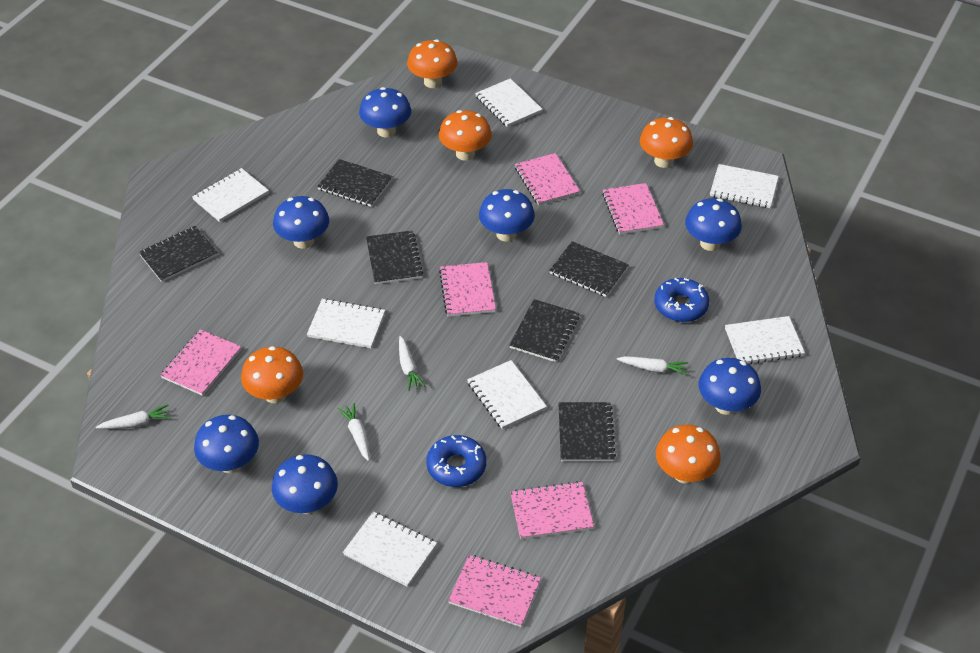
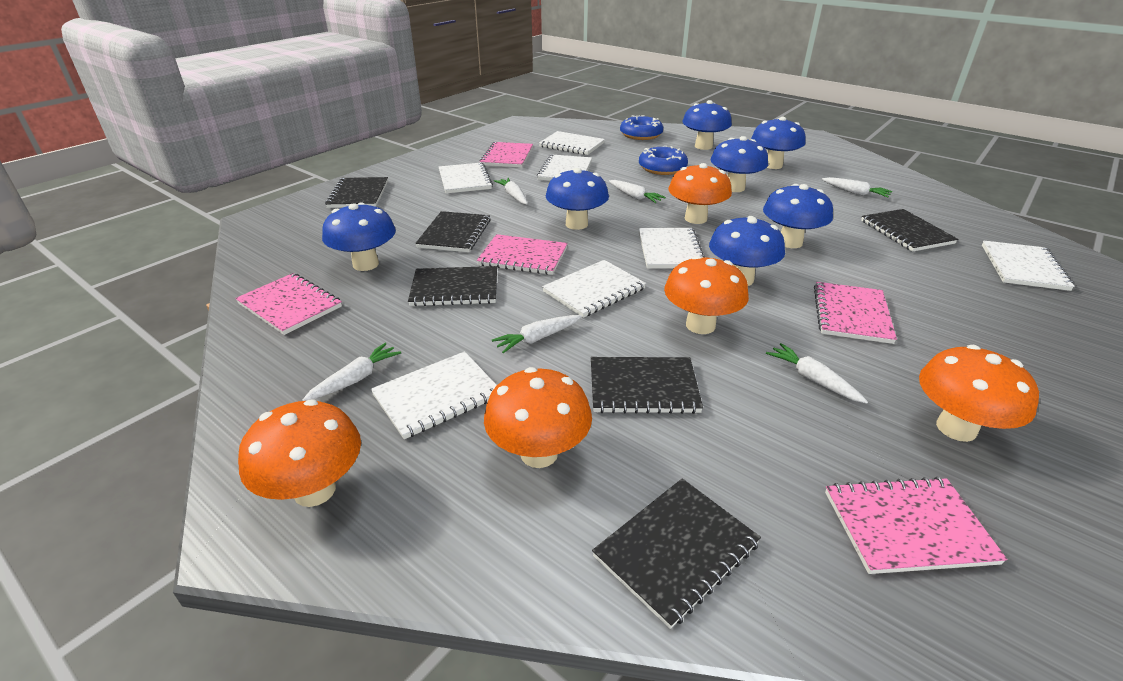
pink notebook: [160,329,241,396] [439,262,496,317] [448,555,541,627] [510,481,594,539] [515,153,580,205] [602,183,664,234] = 6 -> [235,273,342,335] [477,234,568,275] [480,142,533,167] [814,282,897,344] [825,477,1007,574] = 5
white carrot: [96,404,171,429] [337,403,370,461] [399,336,425,391] [617,356,688,376] = 4 -> [302,343,401,401] [492,315,582,353] [494,178,528,205] [609,180,666,203] [766,343,868,404] [822,177,892,198] = 6

